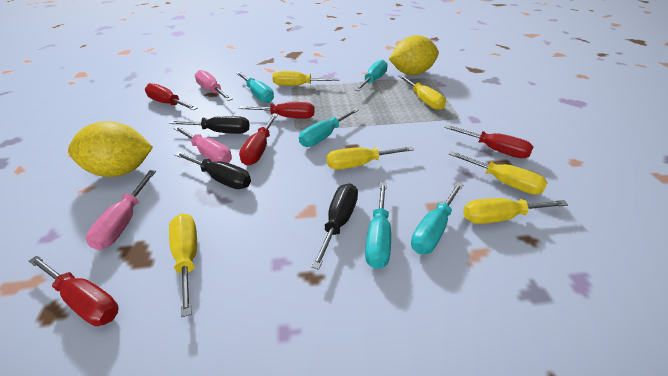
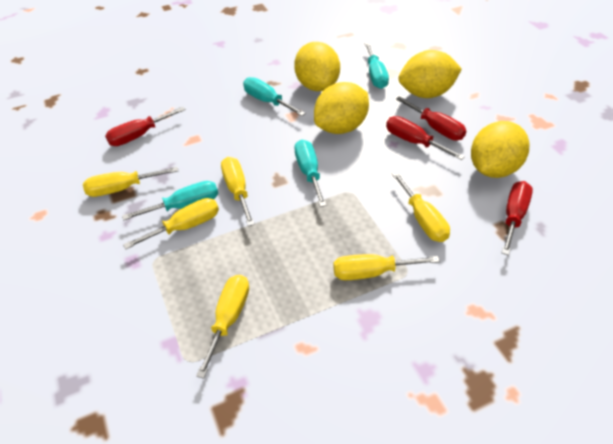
black screwdriver: [169,116,250,134] [175,152,251,189] [311,183,358,270] = 3 -> none = 0
pink screwdriver: [86,170,156,250] [173,126,232,163] [195,70,233,101] = 3 -> none = 0
red screwdriver: [29,255,119,326] [145,83,197,111] [239,102,315,118] [239,114,278,165] [444,125,533,158] = 5 -> [105,107,186,146] [386,116,465,160] [396,96,466,140] [502,181,533,255] = 4
turquoise screwdriver: [236,72,274,103] [299,108,359,147] [355,59,388,91] [365,182,391,269] [411,182,463,254] = 5 -> [122,181,218,220] [243,77,306,116] [295,140,327,207] [364,42,389,89] = 4
yellow lemon: [68,121,153,177] [389,35,439,75] = 2 -> [294,42,340,91] [314,82,369,134] [398,50,462,98] [471,121,529,178] = 4

